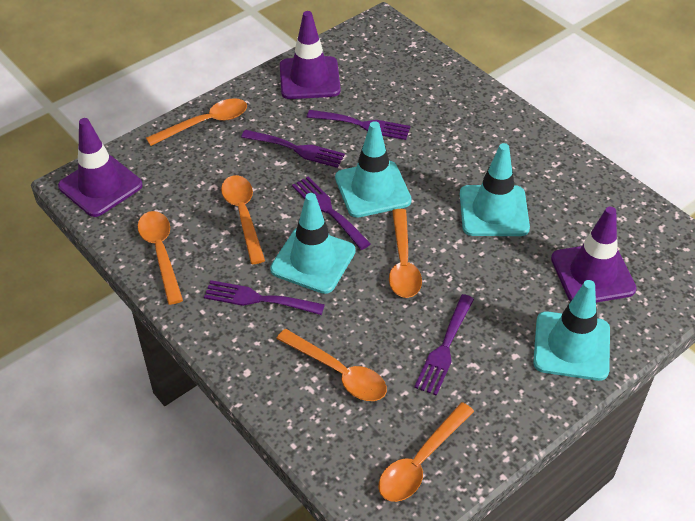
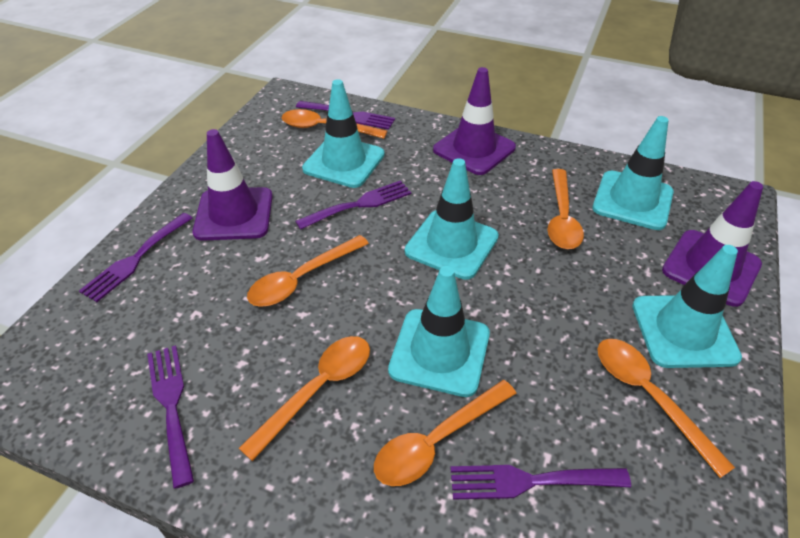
turquoise traffic cone: [270,193,356,294] [335,121,412,218] [460,143,530,236] [533,280,610,381] = 4 -> [302,79,385,188] [388,266,490,397] [405,158,499,280] [592,116,674,230] [632,245,742,368] = 5

